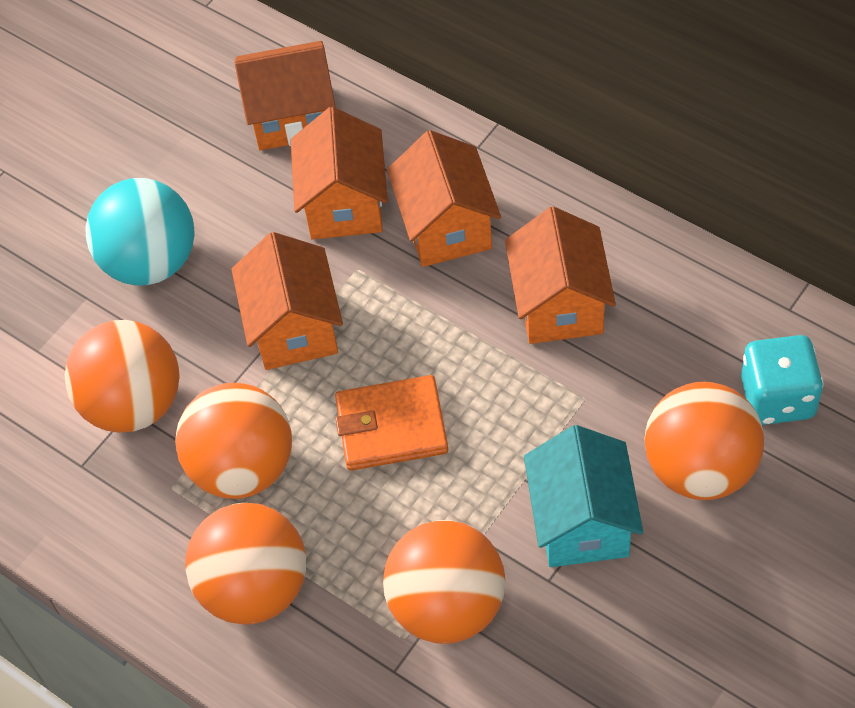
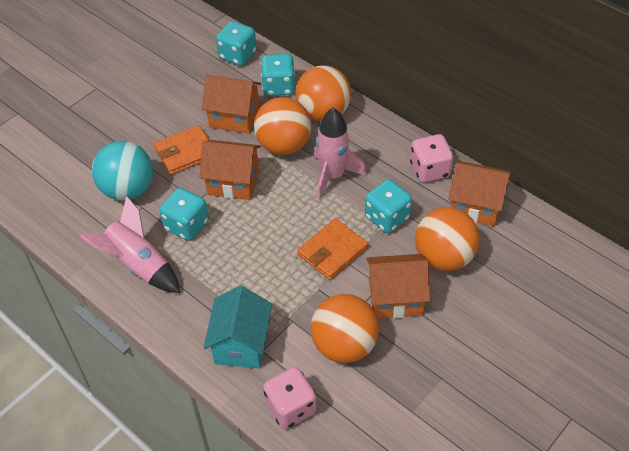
orange ball: [65,320,180,433] [175,383,292,499] [185,503,306,625] [383,520,506,644] [644,382,764,500] = 5 -> [254,97,311,155] [295,65,351,122] [311,294,379,363] [415,207,480,271] = 4
orange house: [231,232,343,370] [234,41,336,150] [291,107,388,239] [387,130,501,267] [505,207,616,344] = 5 -> [199,140,261,200] [201,75,261,134] [366,254,430,319] [448,161,510,226] = 4
orange wallet: [335,375,448,471] = 1 -> [154,125,209,175] [297,218,368,280] = 2
pink dice: none = 0 -> [263,367,317,429] [410,134,454,183] = 2
pink rocket: none = 0 -> [80,196,180,293] [314,108,366,200] = 2
turquoise dice: [741,335,823,425] = 1 -> [159,188,209,241] [216,21,256,66] [261,54,295,96] [365,179,412,233] = 4

